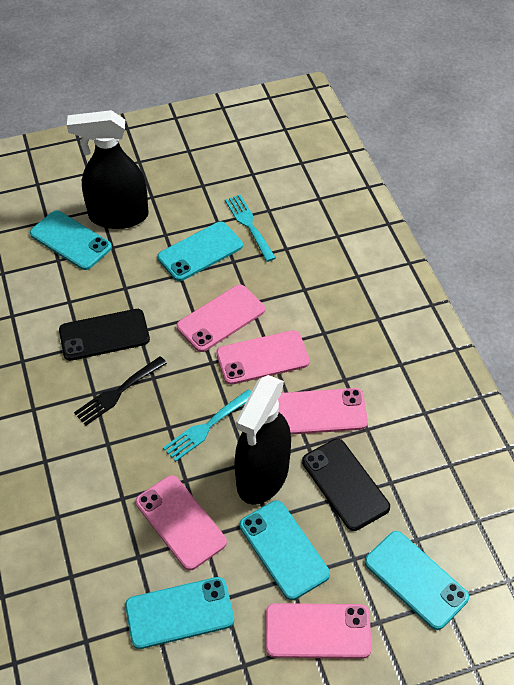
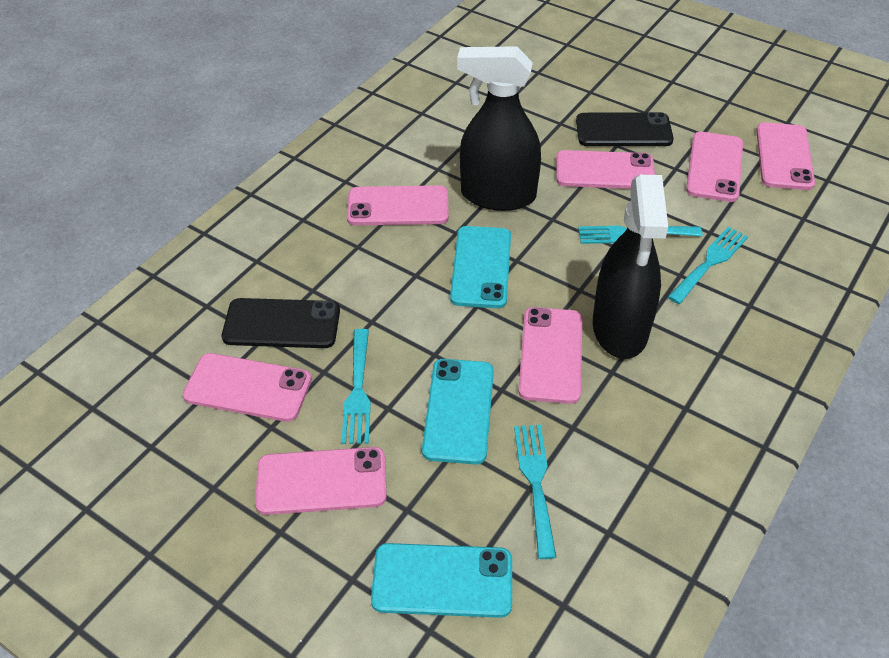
black fork: [74,356,167,426] = 1 -> none = 0
pink phone: [136,475,227,570] [177,285,265,352] [216,330,310,385] [266,603,372,659] [278,388,368,435] = 5 -> [183,353,312,422] [255,447,387,515] [347,185,449,225] [518,307,583,404] [556,150,655,189] [686,132,743,202] [756,122,815,190] = 7
turquoise fork: [163,389,251,462] [225,195,276,262] = 2 -> [342,329,371,444] [514,425,556,559] [578,226,703,244] [668,227,748,304] = 4
turquoise phone: [30,211,112,270] [125,577,234,649] [157,222,243,281] [240,500,330,600] [365,531,469,630] = 5 -> [371,543,512,618] [422,359,494,465] [450,226,511,308] = 3

